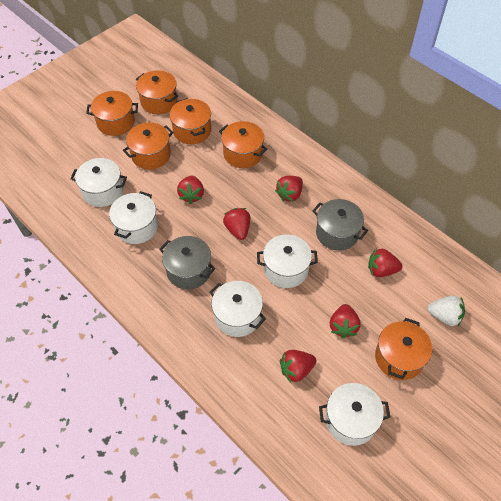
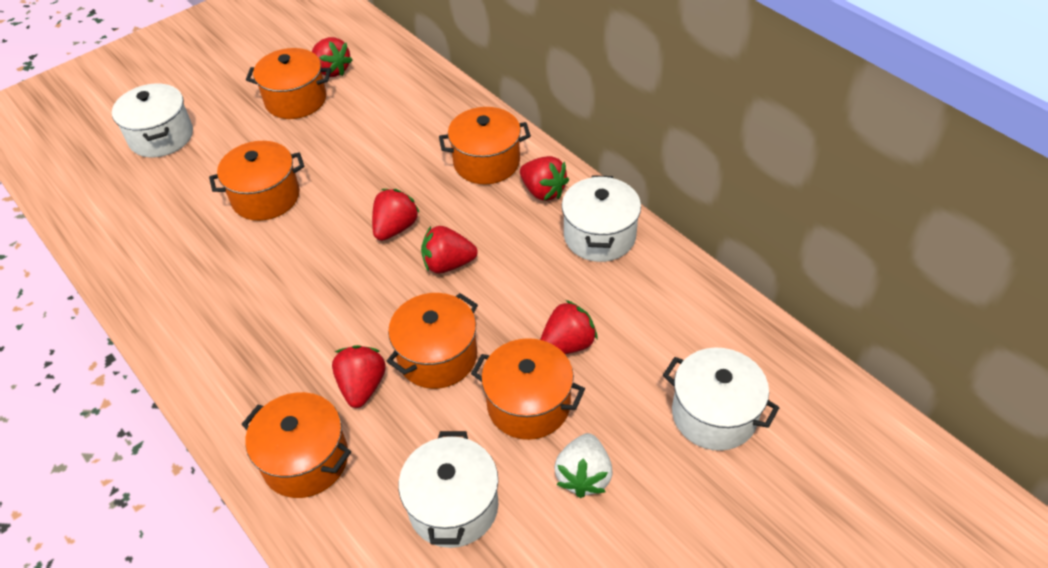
grey pot: [159,236,215,290] [313,199,368,251] = 2 -> none = 0
white pot: [70,158,127,207] [109,191,158,244] [209,281,266,337] [257,234,318,288] [319,383,390,446] = 5 -> [112,83,193,157] [399,431,498,548] [562,175,641,262] [663,348,780,451] = 4

